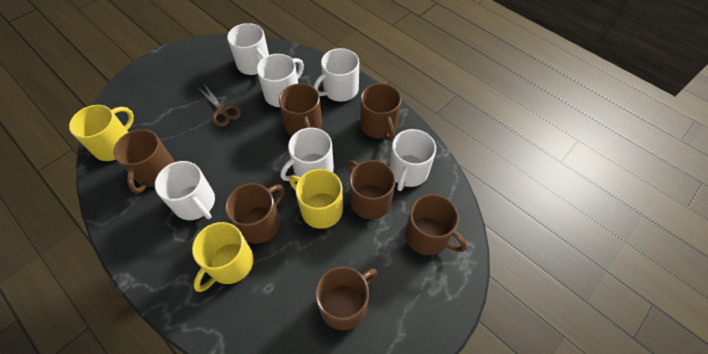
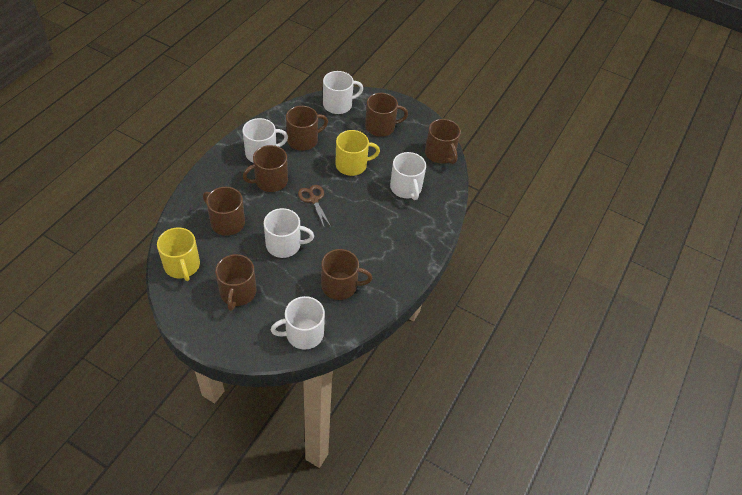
white mug: [155,161,215,220] [227,23,269,75] [257,54,304,107] [281,128,334,181] [314,48,359,102] [389,129,436,191] = 6 -> [242,118,288,162] [264,208,314,258] [271,296,325,350] [323,71,363,114] [390,152,426,200] = 5
yellow mug: [69,105,134,161] [192,222,254,292] [289,169,343,229] = 3 -> [157,227,200,281] [335,130,380,176] = 2

